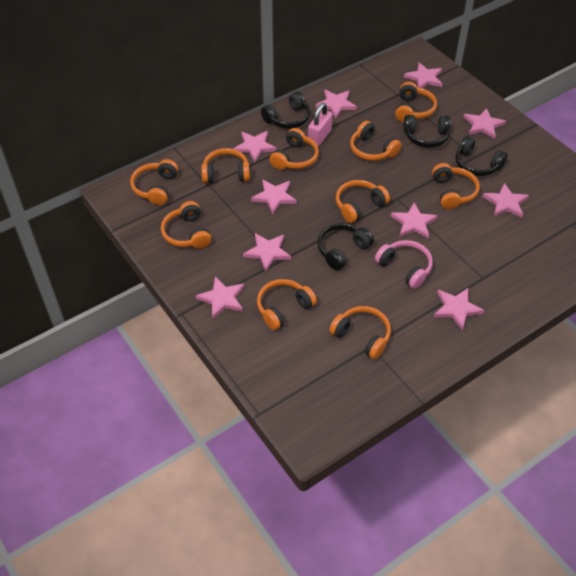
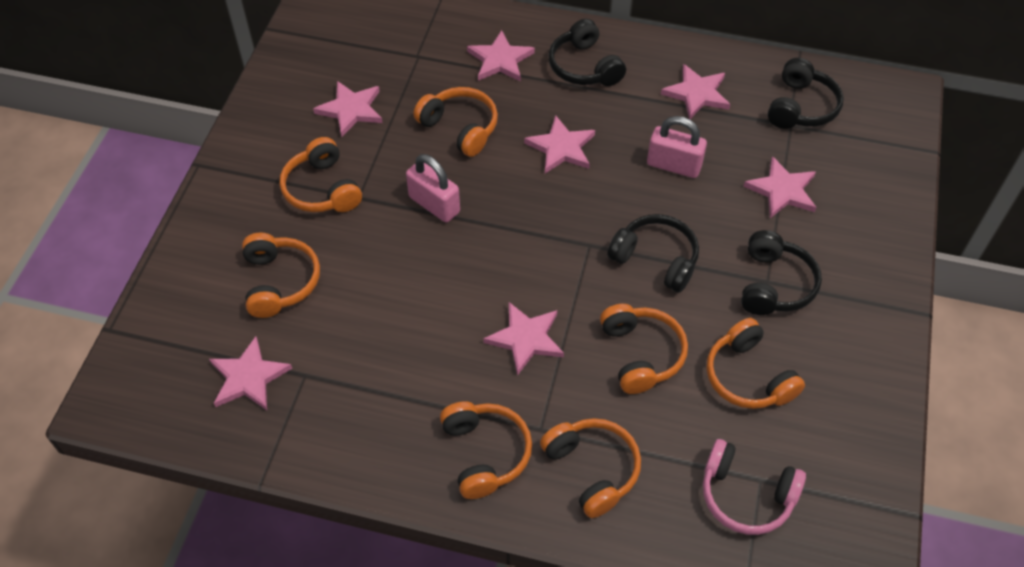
orange headphones: [130,159,178,205] [161,201,211,249] [201,148,250,183] [257,279,317,330] [270,128,319,170] [329,306,391,359] [336,180,390,223] [350,121,401,161] [395,82,437,122] [432,163,480,209] = 10 -> [242,233,320,318] [280,137,362,212] [413,87,498,157] [440,401,532,499] [540,418,641,518] [600,304,688,394] [706,318,805,409] = 7
pink padlock: [308,103,332,146] = 1 -> [406,154,460,223] [647,116,707,178] = 2
pink star: [196,276,244,319] [234,131,277,162] [243,233,291,271] [251,179,297,215] [315,90,357,119] [391,203,437,239] [404,63,442,88] [434,288,485,330] [463,108,506,139] [482,183,529,218] = 10 -> [209,336,292,410] [313,81,383,137] [467,30,535,82] [483,302,564,376] [524,115,595,174] [661,64,731,119] [743,156,817,218] = 7

